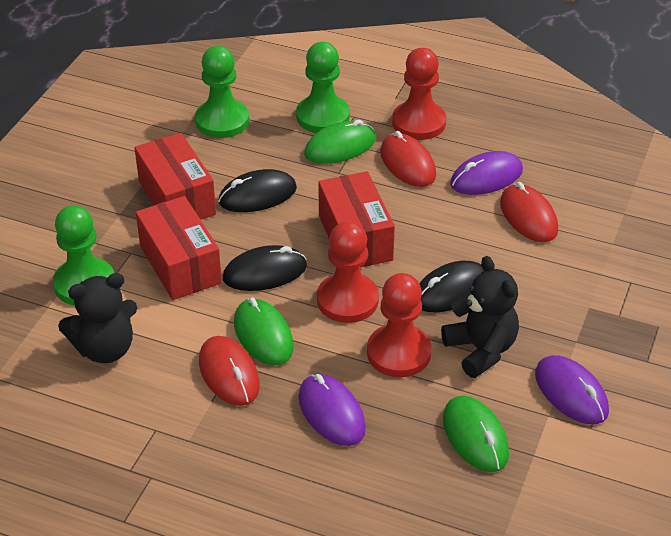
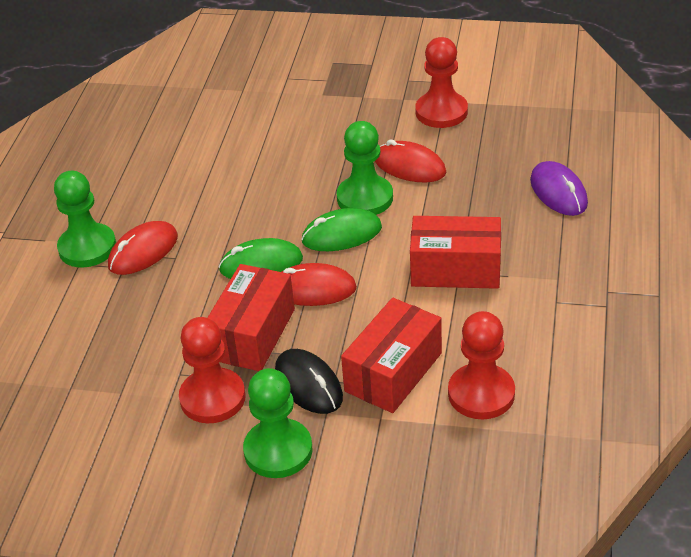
black mouse: [218,169,297,212] [223,245,307,291] [419,261,484,313] = 3 -> [275,349,343,414] = 1
black teddy bear: [58,273,137,363] [441,256,519,378] = 2 -> none = 0
green mouse: [234,298,294,365] [304,120,376,164] [443,396,509,472] = 3 -> [218,238,303,279] [301,208,382,251] = 2
purple mouse: [299,374,366,446] [450,151,523,195] [535,355,609,424] = 3 -> [530,161,588,216] = 1

